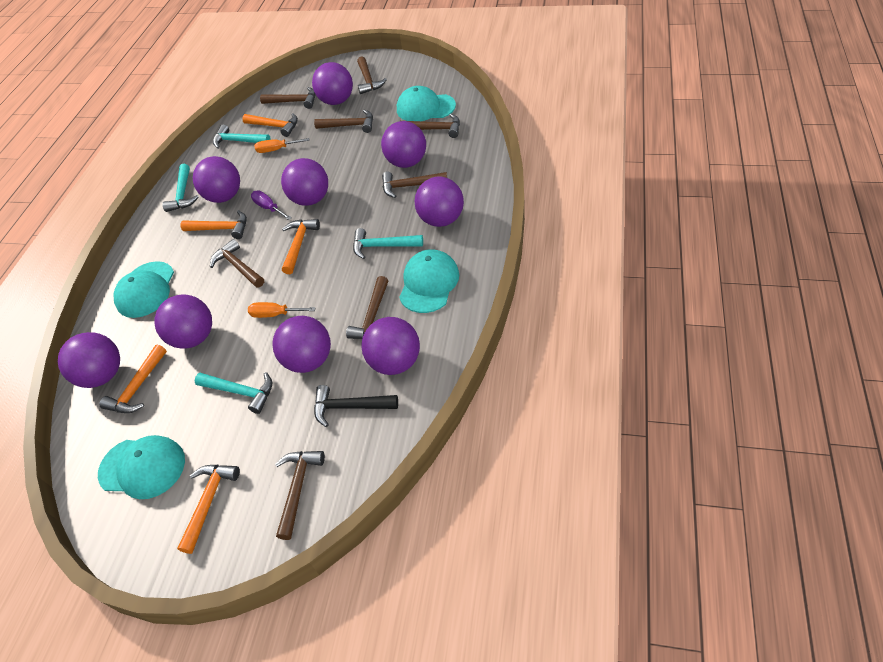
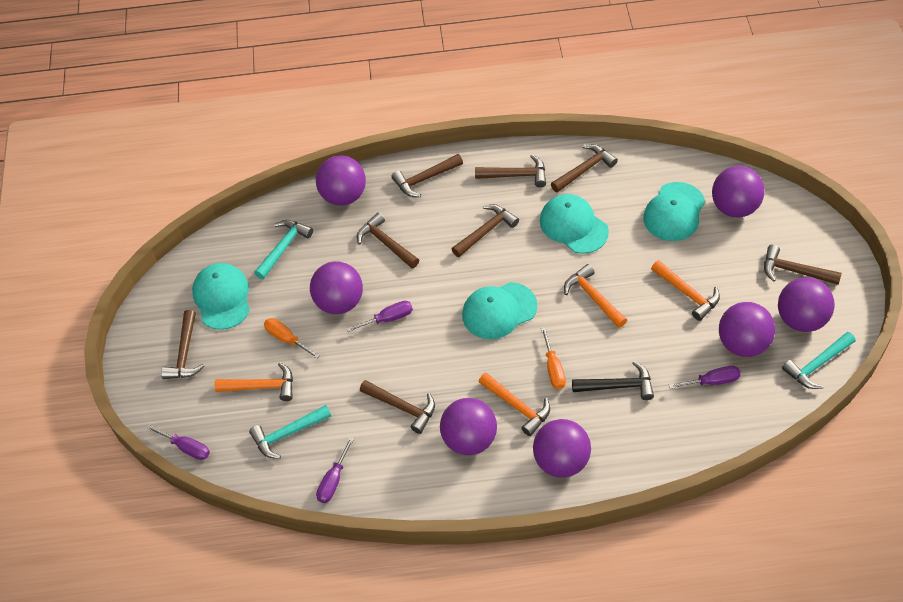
orange hammer: [99,345,167,413] [177,465,240,554] [181,210,247,239] [242,113,298,137] [282,219,320,274] = 5 -> [214,362,293,401] [479,373,550,436] [564,264,627,328] [651,260,720,321] = 4
purple ball: [58,332,120,388] [154,295,212,349] [193,156,240,203] [272,316,331,373] [281,158,328,206] [312,62,353,105] [361,317,420,375] [381,121,426,168] [415,177,464,227] = 9 -> [310,261,363,314] [316,155,366,206] [440,398,497,455] [533,419,591,478] [712,166,765,218] [719,302,775,357] [778,277,835,332] = 7
purple screwdriver: [251,191,292,220] = 1 -> [146,424,210,460] [316,437,354,503] [346,301,413,332] [669,366,741,389] = 4
turquoise hammer: [162,164,199,212] [195,372,272,414] [213,125,271,149] [353,228,423,259] = 4 -> [249,405,331,459] [254,220,313,279] [782,332,856,389] = 3

